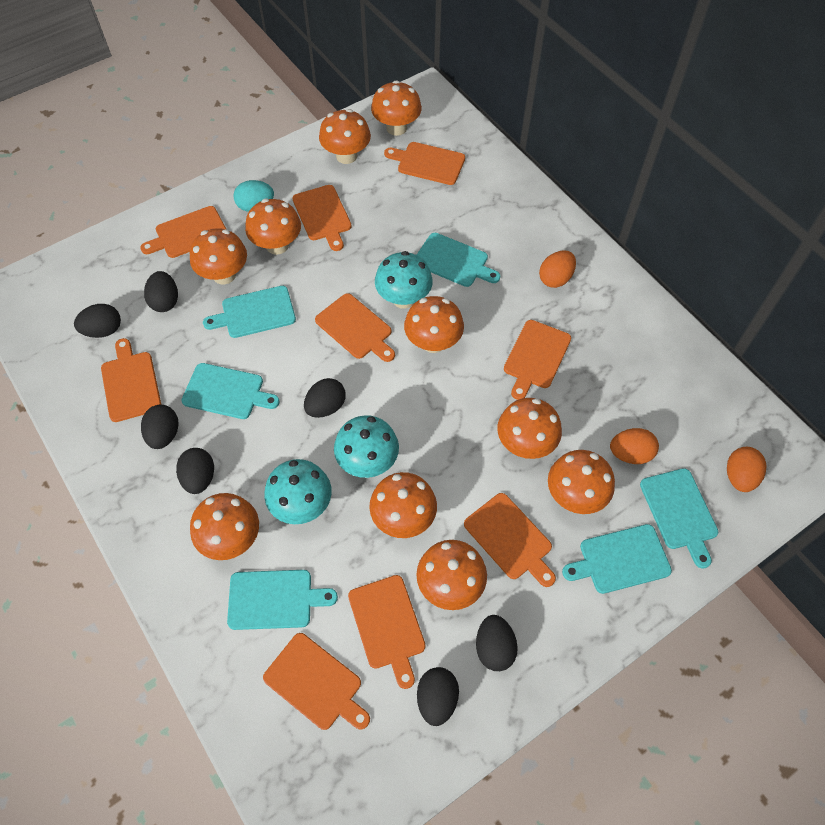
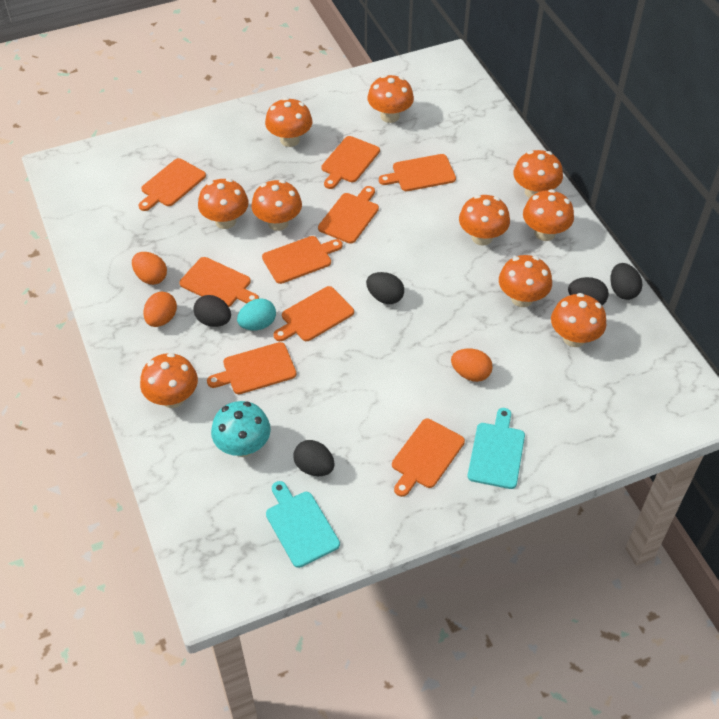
black egg: [74,304,121,338] [141,405,179,449] [144,271,178,312] [176,448,214,494] [304,378,346,418] [417,667,459,726] [476,615,518,671] = 7 -> [194,295,231,327] [293,440,335,476] [366,272,404,304] [568,277,609,305] [610,263,642,300] = 5
turquoise cutting board: [181,363,280,419] [203,286,296,338] [227,570,338,630] [417,233,500,287] [562,524,672,594] [640,468,718,569] = 6 -> [266,481,340,568] [468,408,525,489] = 2
turquoise mushroom: [264,459,332,524] [334,415,399,478] [375,251,433,309] = 3 -> [211,401,271,457] = 1

